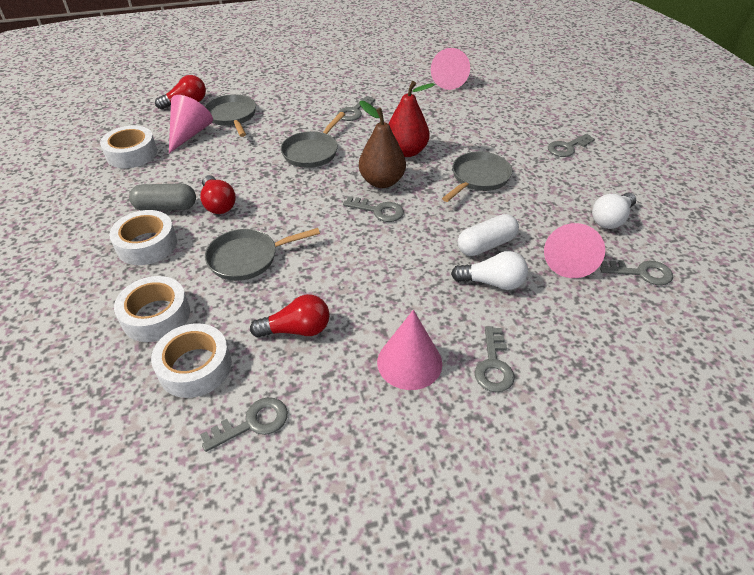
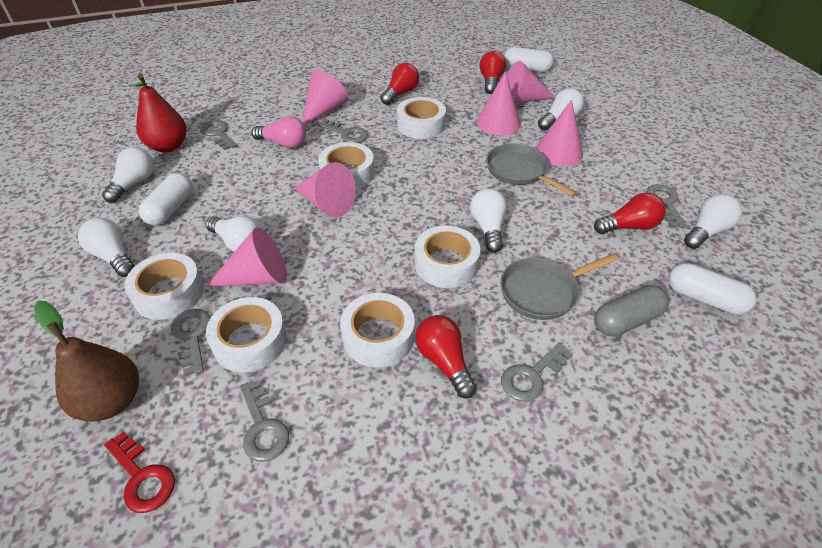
grey pan: [205,94,256,137] [205,228,320,281] [281,112,345,168] [442,152,512,202] = 4 -> [486,143,577,196] [500,254,618,320] = 2
pink cone: [169,95,213,153] [377,310,442,390] [431,48,470,90] [544,223,605,278] = 4 -> [206,227,287,287] [294,162,356,218] [302,70,349,126] [477,71,521,135] [507,61,555,103] [536,100,583,166] = 6
pink light bulb: none = 0 -> [251,116,306,148] = 1
red key: none = 0 -> [104,431,175,513] = 1
red light bulb: [155,75,206,110] [200,175,236,214] [250,294,330,338] = 3 -> [380,63,419,105] [415,315,477,398] [479,51,506,94] [594,193,666,234] = 4
white capsule: [457,214,519,256] = 1 -> [139,173,193,225] [504,47,554,72] [669,263,756,314] = 3
white light bulb: [451,251,528,290] [592,193,636,229] = 2 -> [78,217,135,277] [102,147,154,203] [206,216,262,252] [470,188,507,253] [538,88,584,130] [684,194,742,249] = 6
white tape: [100,125,157,168] [109,210,177,265] [114,276,190,342] [151,323,232,398] = 4 -> [124,253,204,320] [206,297,287,372] [318,142,375,189] [340,293,415,367] [397,97,446,139] [415,226,480,288] = 6

